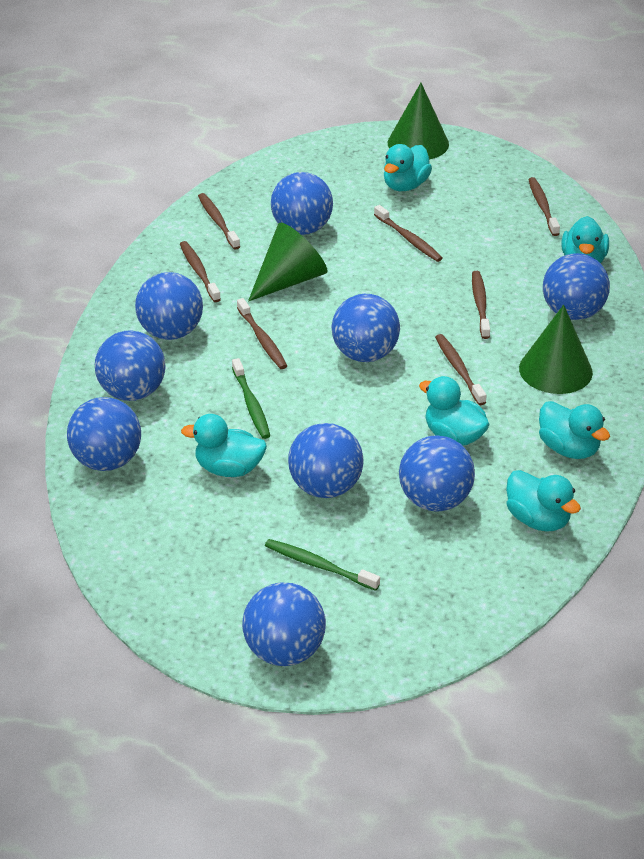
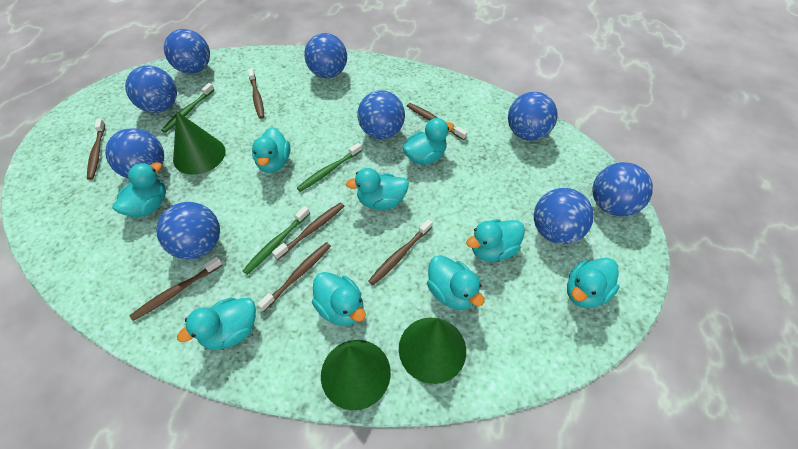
green toothbrush: [232,358,270,439] [265,539,380,591] = 2 -> [161,83,215,133] [243,206,310,275] [297,143,362,192] = 3
turquoise duck: [181,414,267,477] [384,144,432,191] [419,376,490,446] [506,470,581,532] [539,401,610,459] [561,216,609,263] = 6 -> [112,162,166,217] [177,298,256,349] [252,127,290,173] [312,272,366,326] [346,168,409,210] [403,118,454,165] [427,255,484,310] [466,219,525,262] [567,257,620,308] = 9

